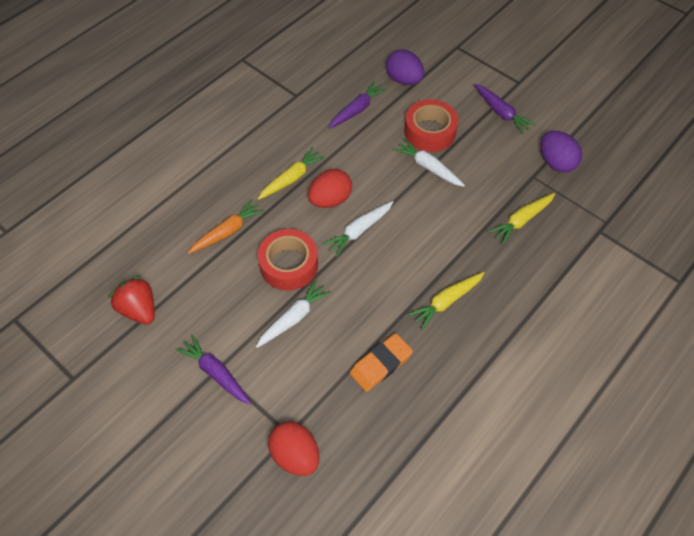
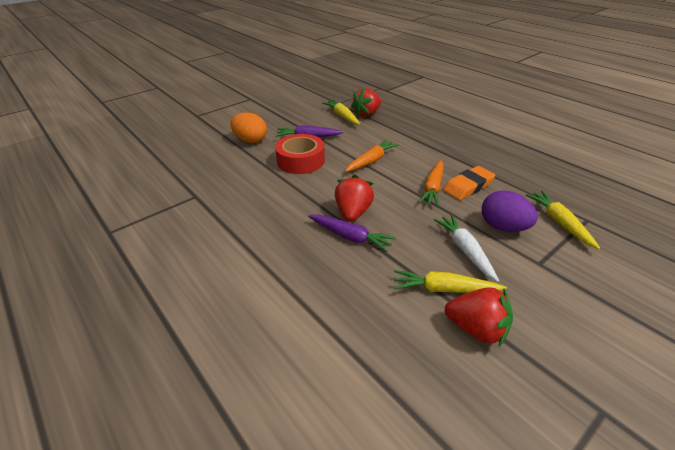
orange carrot: [188,199,264,254] = 1 -> [345,140,399,172] [418,160,444,207] = 2
orange egg: none = 0 -> [230,112,267,143] = 1
purple carrot: [175,334,251,404] [328,81,387,129] [474,84,535,134] = 3 -> [276,126,344,137] [308,215,396,252] = 2
purple egg: [386,49,424,85] [540,131,582,172] = 2 -> [482,190,538,232] = 1
red egg: [268,421,320,476] [308,169,352,208] = 2 -> none = 0
red strawberry: [108,276,155,324] = 1 -> [335,175,374,222] [351,88,381,118] [445,287,513,346] = 3
red tape: [258,229,318,291] [404,100,458,152] = 2 -> [275,134,325,174] = 1
white carrot: [256,280,331,348] [323,201,393,257] [393,138,465,187] = 3 -> [433,214,499,282] = 1

